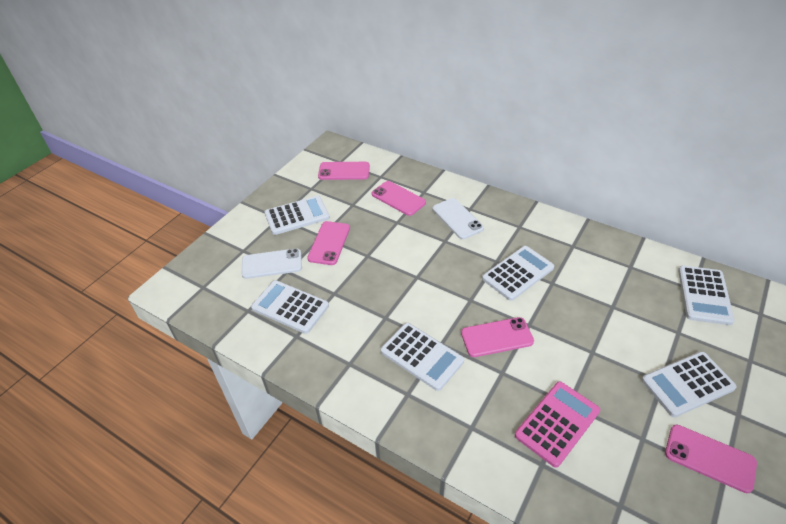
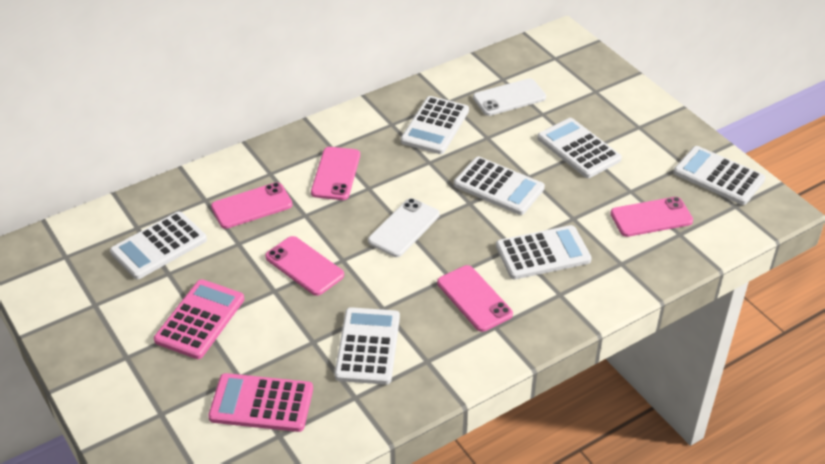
pink calculator: [515,381,600,468] = 1 -> [154,279,244,359] [208,373,313,432] = 2
white calculator: [251,280,329,334] [265,196,330,235] [381,323,464,391] [482,246,554,301] [642,351,737,417] [678,266,735,325] = 6 -> [110,212,207,279] [335,307,400,385] [401,96,469,154] [454,157,545,215] [496,225,592,279] [537,118,622,178] [673,146,766,205] = 7

